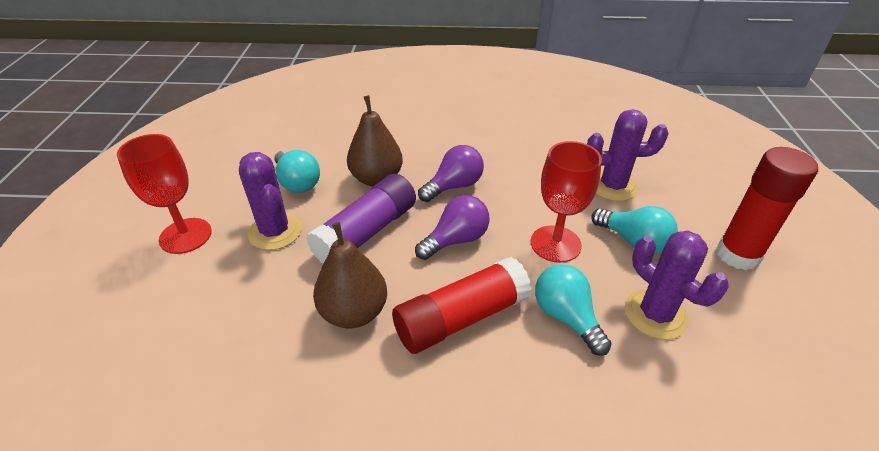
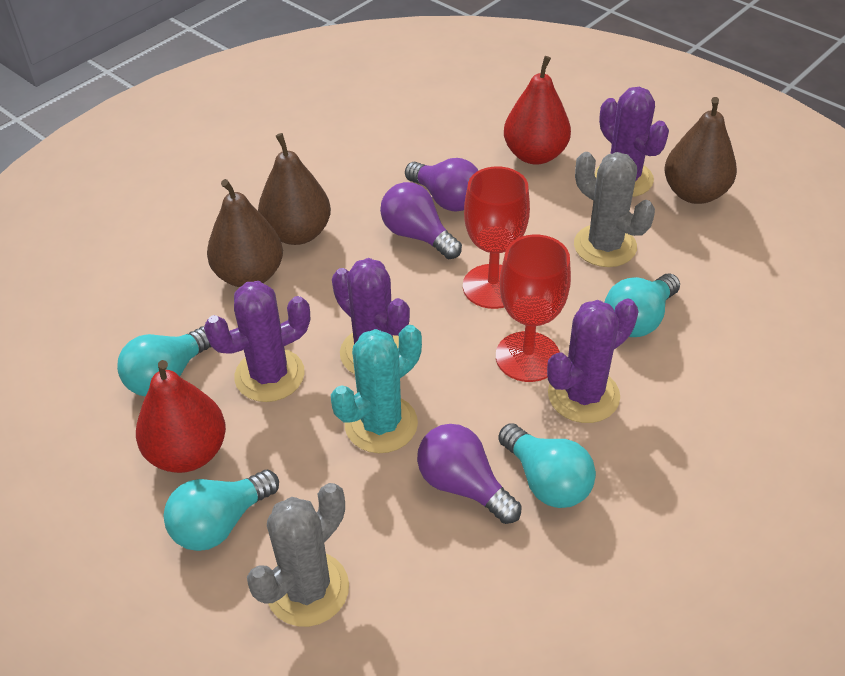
brown pear: [313,222,387,328] [347,95,403,186] = 2 -> [207,179,283,287] [258,133,331,245] [664,97,737,204] = 3
grey cactus: none = 0 -> [247,483,349,627] [574,152,655,267] = 2
purple cactus: [239,152,302,250] [587,109,669,201] [625,230,729,340] = 3 -> [204,281,310,402] [332,258,410,374] [547,298,638,423] [595,87,669,197] = 4
purple glue stick: [307,174,416,264] = 1 -> none = 0
purple light bulb: [415,195,490,260] [418,145,484,202] = 2 -> [380,182,462,259] [405,158,479,211] [417,424,521,524] = 3
red glue stick: [392,257,532,354] [716,147,818,270] = 2 -> none = 0
red pear: none = 0 -> [136,360,226,473] [504,56,571,165] = 2
turquoise cactus: none = 0 -> [331,325,422,453] = 1
turquoise light bulb: [274,150,320,193] [535,264,612,356] [591,206,678,254] = 3 -> [117,326,211,396] [164,470,279,551] [498,423,596,508] [604,274,680,337] = 4

